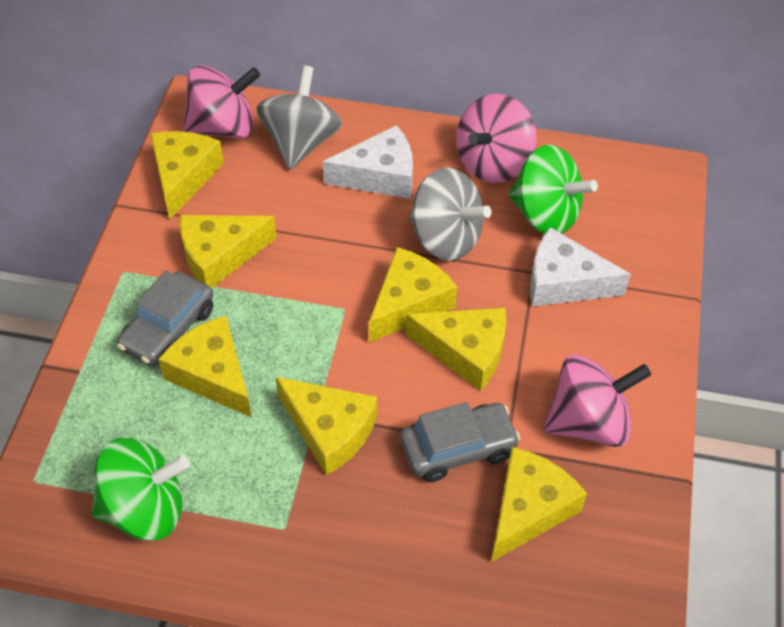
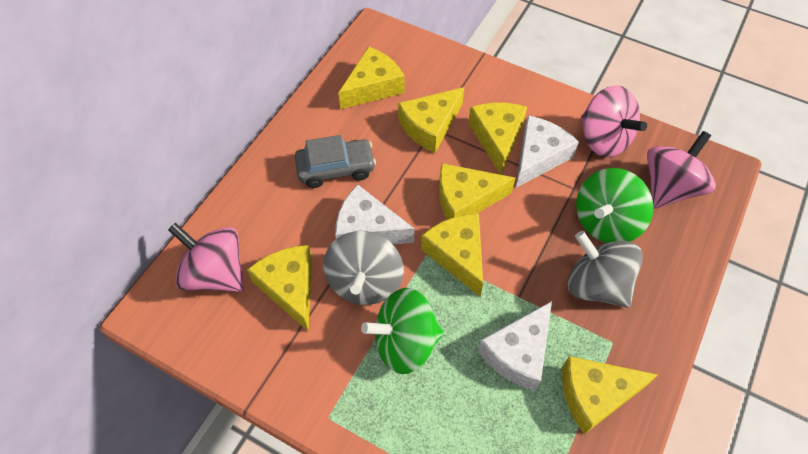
grey car: [117,270,213,366] [400,402,521,482] = 2 -> [295,135,376,188] = 1
white cheese: [323,125,413,199] [530,227,631,307] = 2 -> [335,185,414,244] [478,301,552,391] [516,116,579,188] = 3

